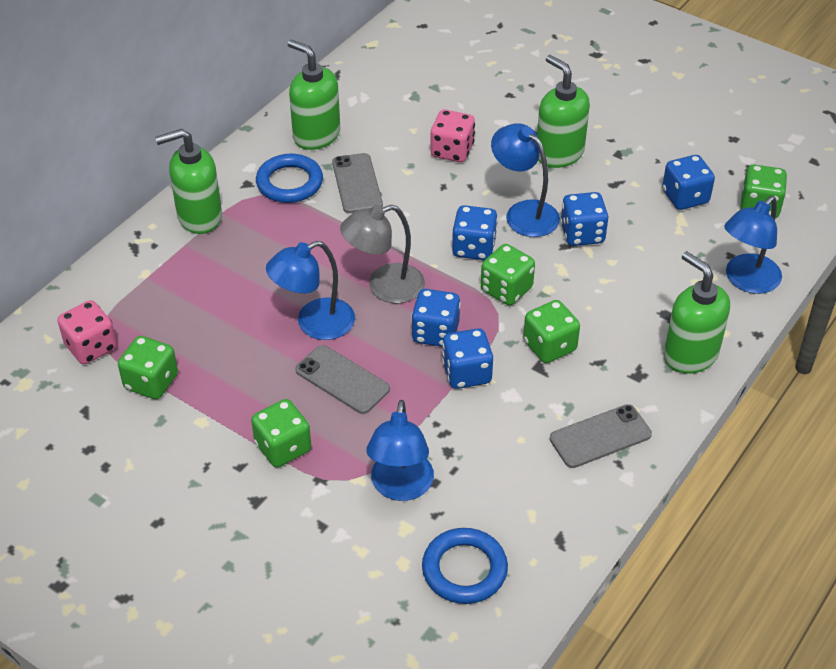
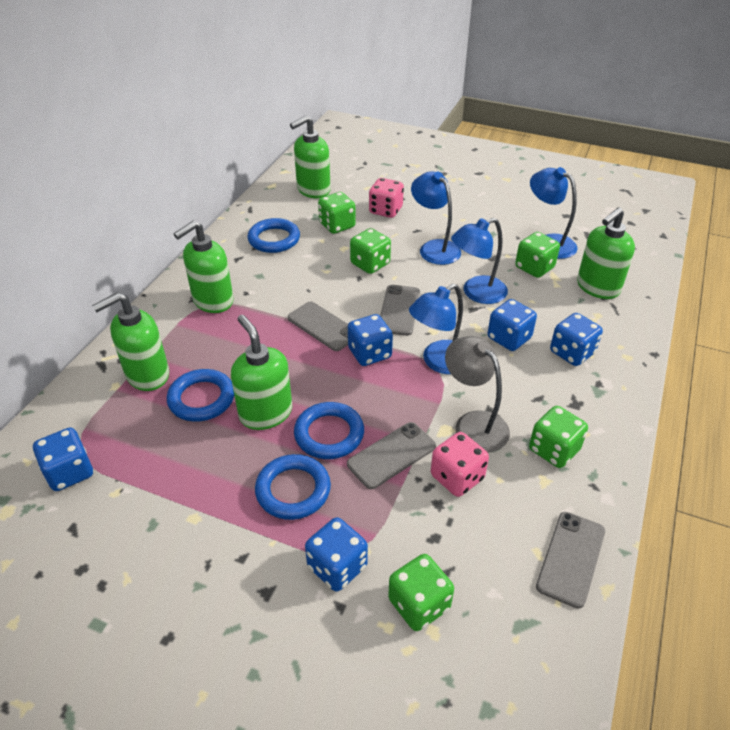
blue ring: [256,154,323,203] [422,528,508,604] = 2 -> [167,369,234,422] [248,218,300,253] [255,454,331,520] [294,402,364,459] = 4
green soap dispenser: [155,129,222,234] [288,39,340,150] [537,55,590,168] [664,251,730,374] = 4 -> [92,292,169,391] [174,221,234,313] [231,315,292,430] [290,115,331,198] [577,207,635,299] = 5
grey phone: [295,345,390,414] [332,153,383,213] [550,404,652,468] = 3 -> [288,301,348,351] [347,422,436,489] [380,285,420,336] [536,512,605,609] = 4

